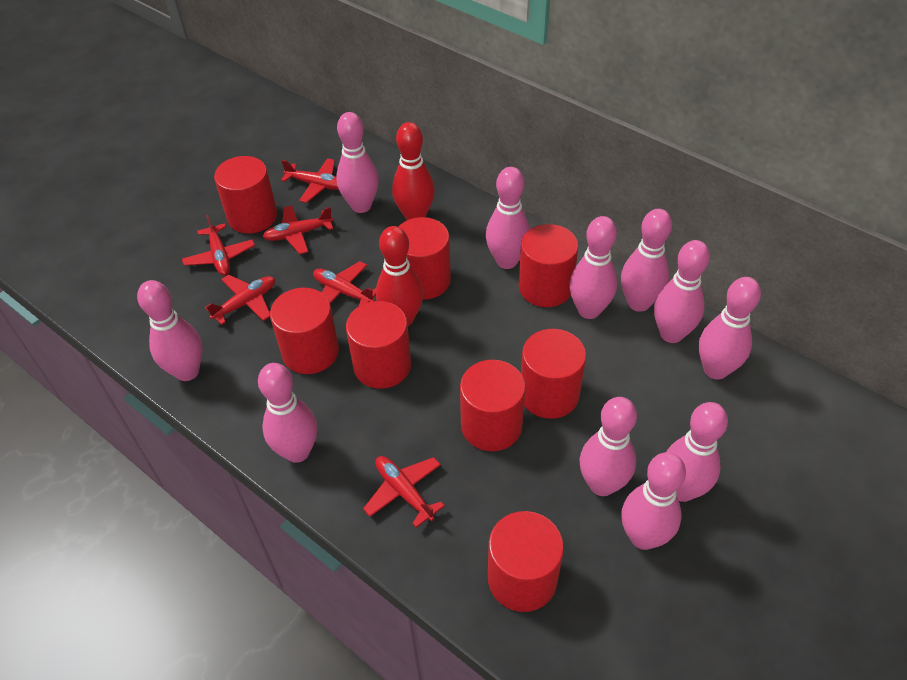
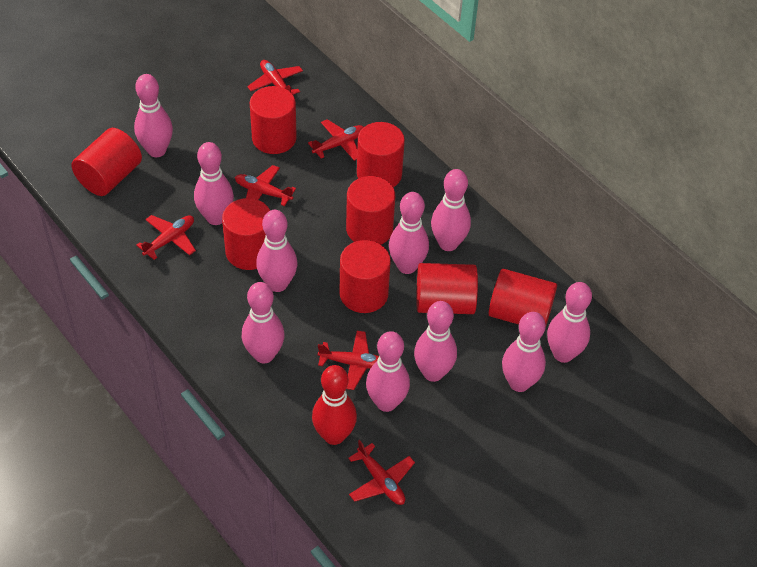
pink bowling pin: [137,280,203,381] [258,363,317,463] [336,112,379,213] [486,167,530,269] [569,216,617,319] [580,397,637,496] [621,209,672,312] [621,452,686,550] [654,240,710,343] [667,402,728,502] [699,277,761,380] = 11 -> [134,74,173,157] [194,142,234,225] [242,282,285,363] [256,210,297,292] [366,331,410,412] [389,192,429,274] [414,301,457,382] [431,169,471,251] [502,312,546,392] [547,282,592,363] = 10
red bowling pin: [376,226,423,326] [392,122,435,220] = 2 -> [312,365,357,445] = 1

